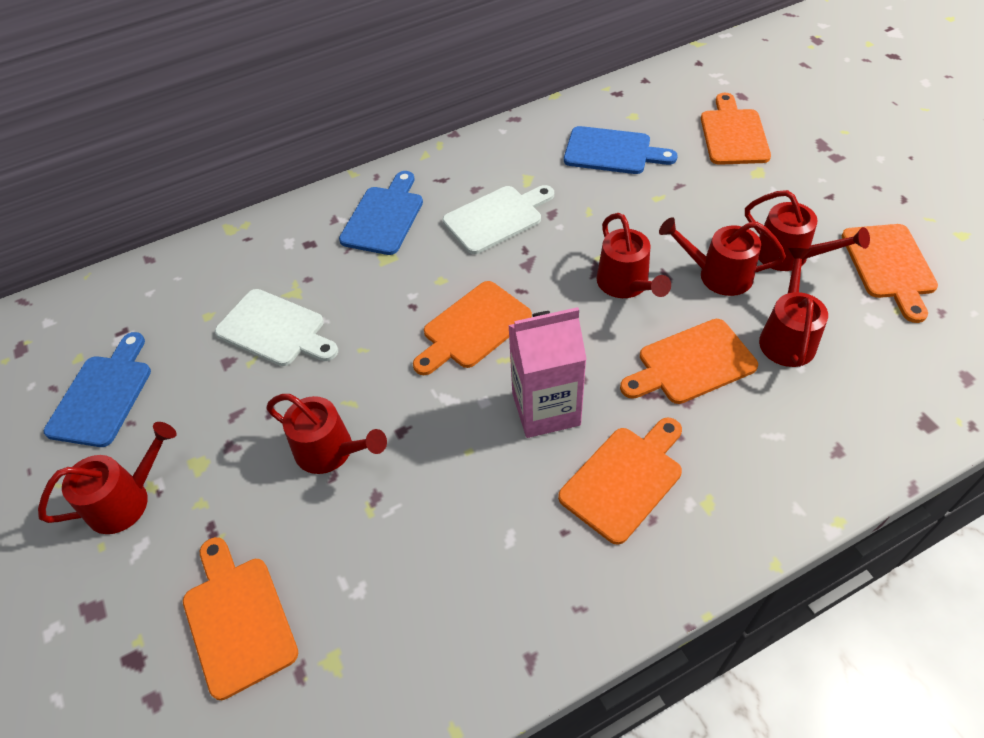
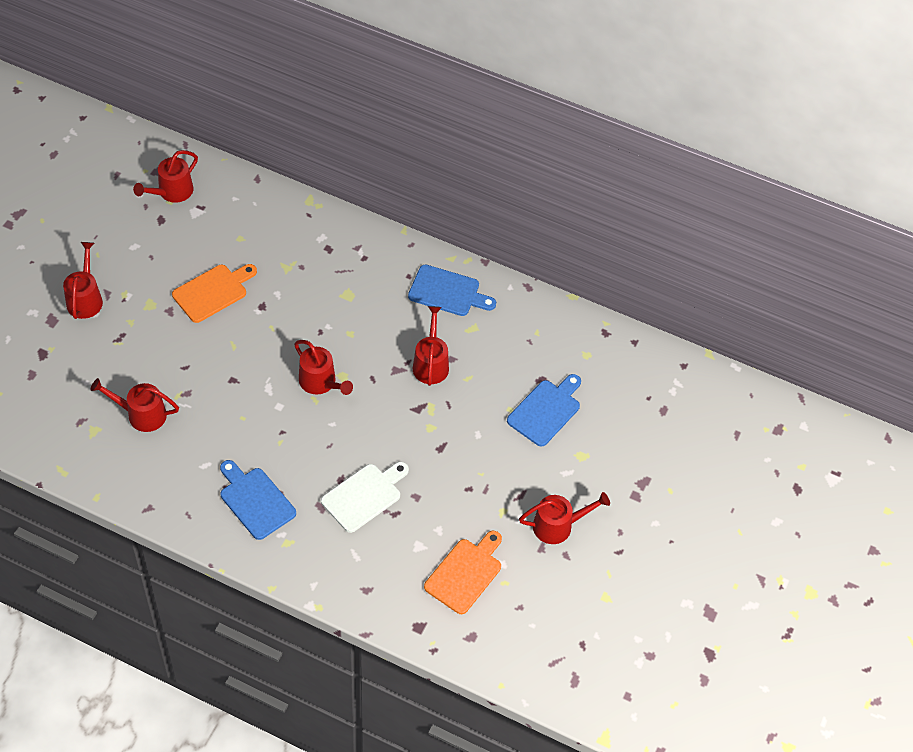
orange cutting board: [183,537,298,700] [413,281,532,375] [558,418,682,545] [620,319,758,404] [701,93,771,165] [842,224,938,323] = 6 -> [172,264,257,323] [424,531,502,614] = 2
pink carton: [508,307,587,438] = 1 -> none = 0
white cutting board: [215,289,338,366] [443,185,554,254] = 2 -> [321,462,409,533] = 1

